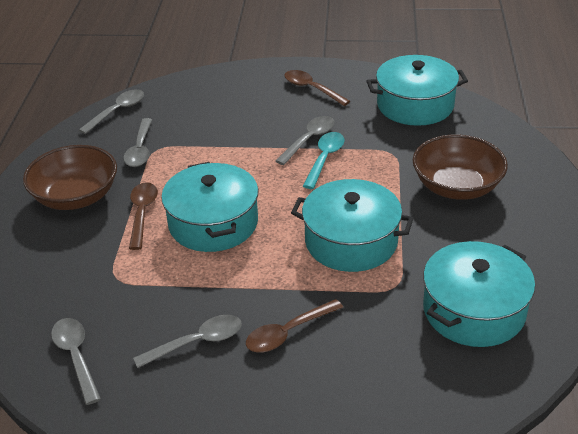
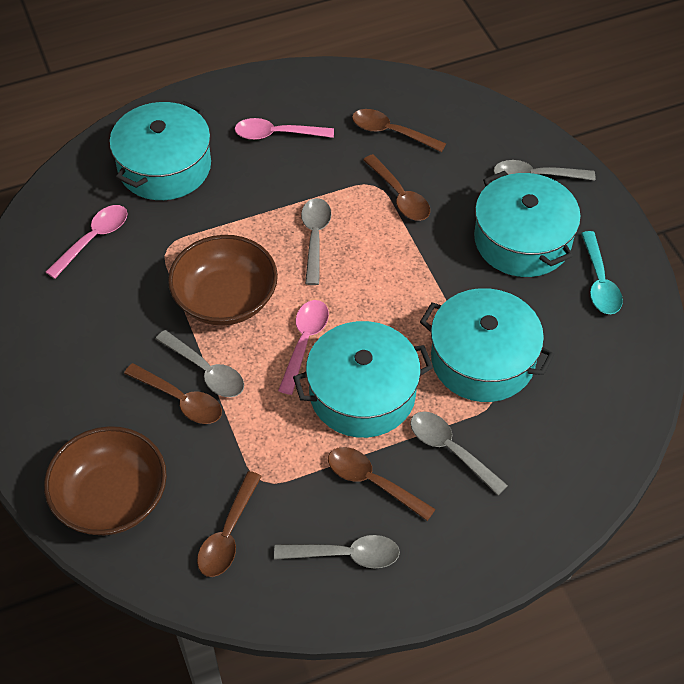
brown spoon: [129,182,158,250] [246,299,343,352] [284,70,350,106] = 3 -> [124,363,222,424] [197,471,262,577] [328,447,436,521] [352,109,446,152] [363,154,430,221] = 5
pink spoon: none = 0 -> [46,205,128,279] [235,118,334,140] [278,300,329,395] = 3

